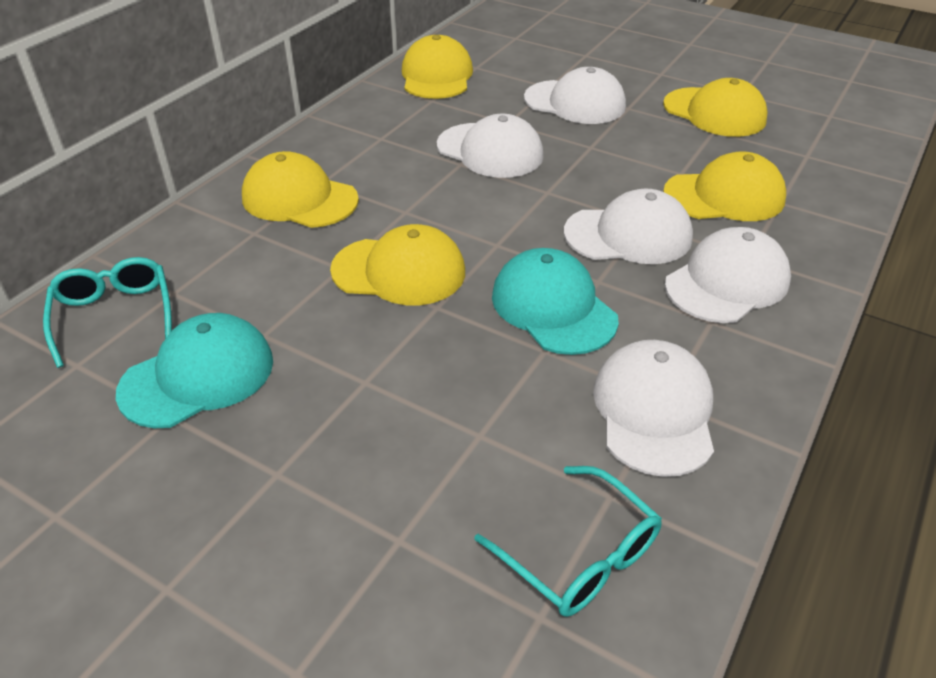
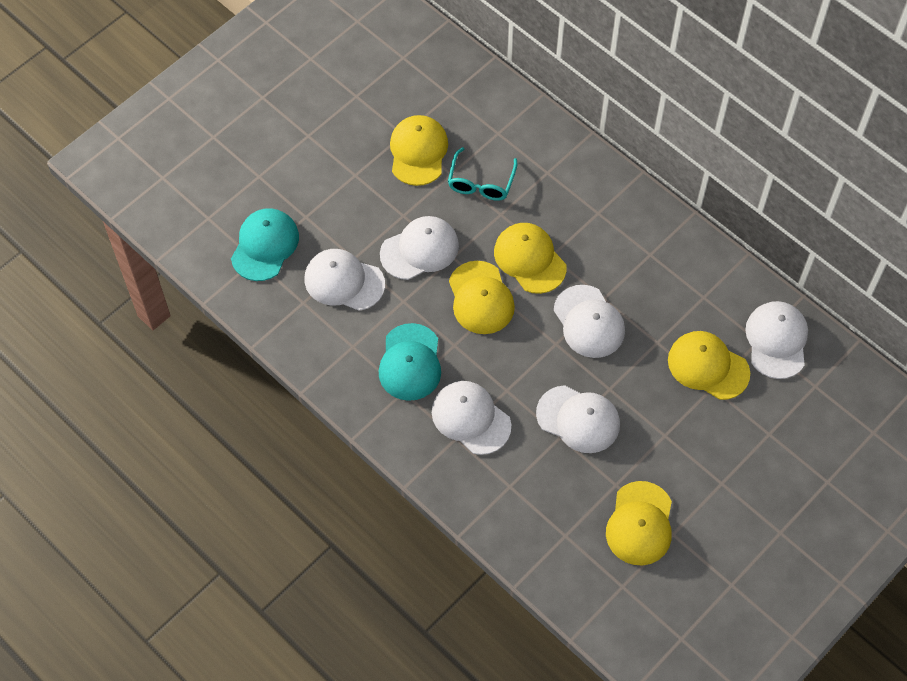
turquoise glasses: [43,257,172,368] [474,466,662,617] = 2 -> [448,147,517,201] = 1
white cap: [437,114,544,178] [524,67,626,124] [564,189,693,264] [593,340,714,477] [665,227,791,323] = 5 -> [305,249,385,311] [380,216,459,280] [432,381,511,455] [536,385,620,453] [554,285,625,358] [745,301,808,379] = 6

